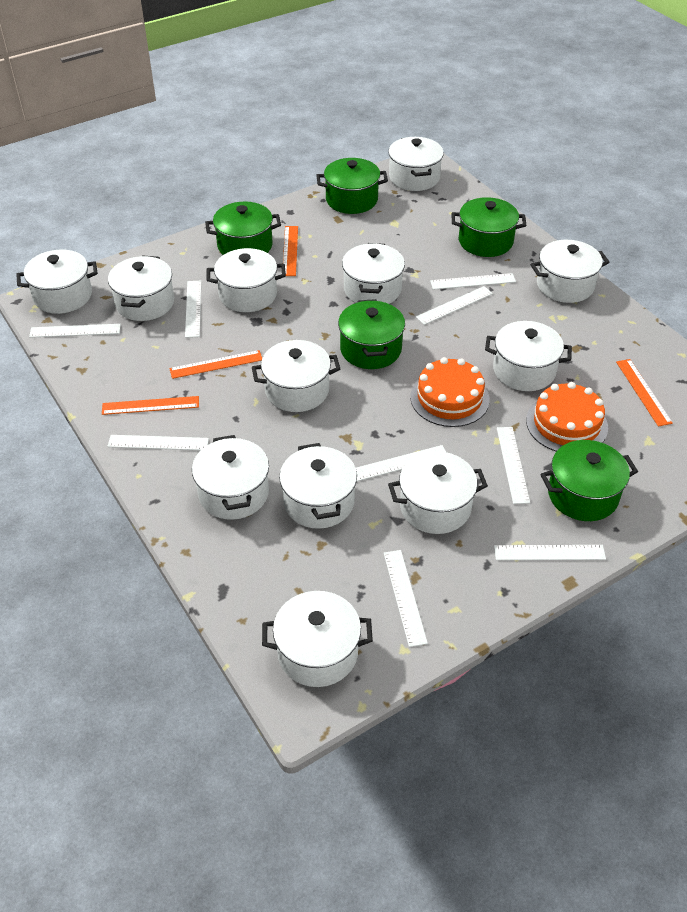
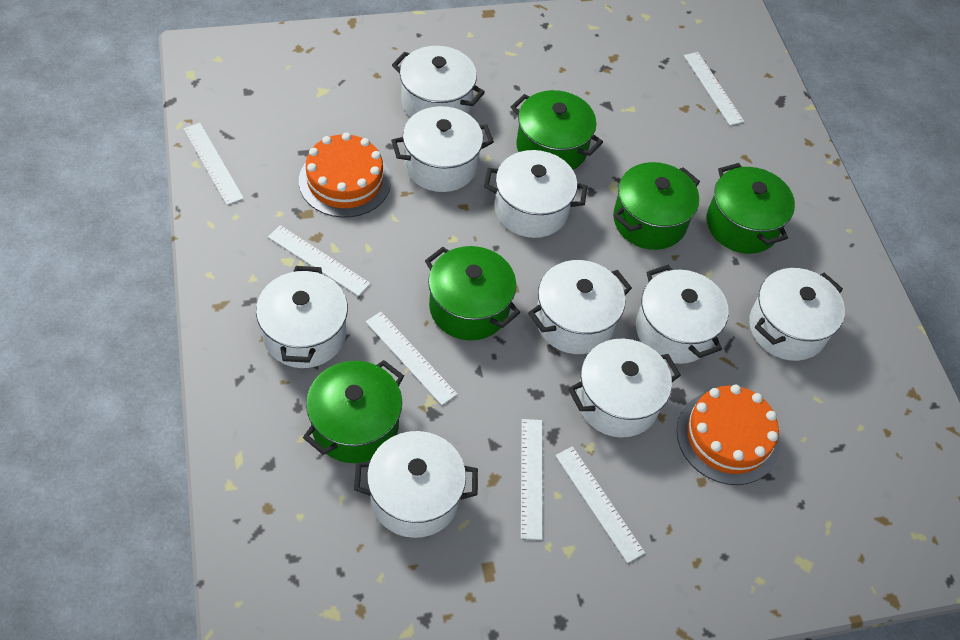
orange ruler: [102,396,199,415] [169,350,262,379] [283,226,298,276] [616,359,673,427] = 4 -> none = 0
white pot: [16,249,98,314] [108,255,174,321] [192,435,269,520] [207,248,286,312] [252,340,340,412] [262,591,373,687] [279,443,357,529] [342,243,405,304] [388,137,444,191] [388,451,488,534] [485,321,572,391] [530,240,609,303] = 12 -> [256,266,348,368] [354,431,478,538] [391,106,494,192] [392,46,485,118] [484,150,588,238] [528,260,632,354] [568,339,681,438] [636,265,729,364] [749,268,845,361] = 9
white ruler: [29,324,121,338] [107,435,209,450] [185,281,201,338] [356,445,446,481] [384,550,428,647] [416,286,493,325] [430,273,516,290] [494,545,606,560] [497,427,530,504] = 9 -> [183,123,244,205] [268,225,371,296] [365,312,457,405] [521,419,543,540] [555,446,645,563] [684,52,745,126] = 6

